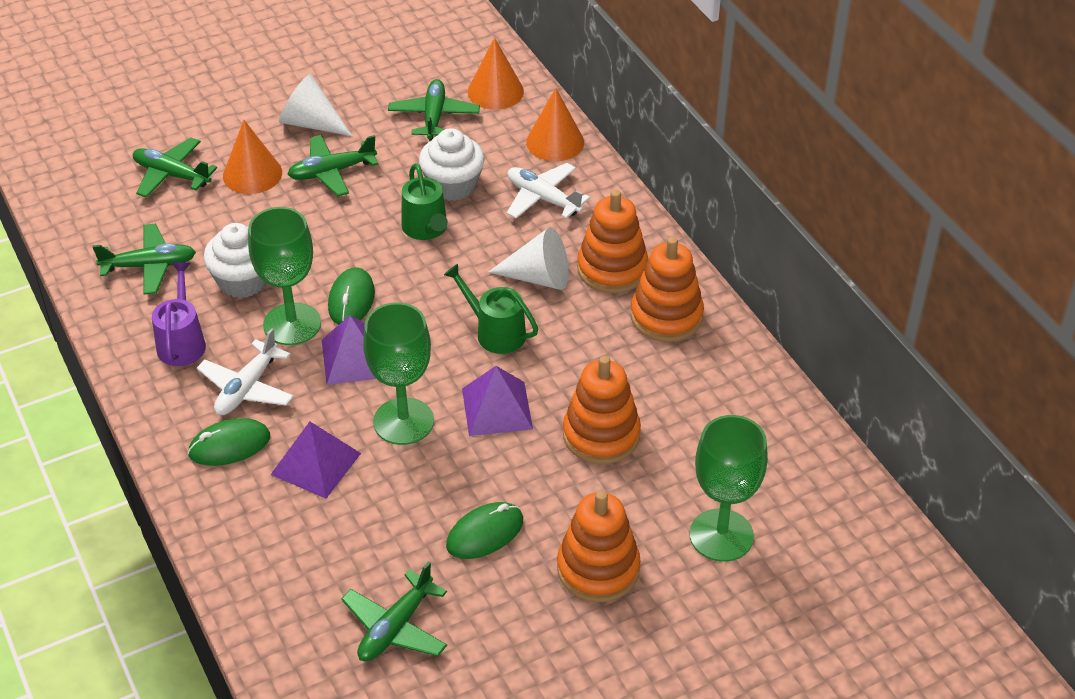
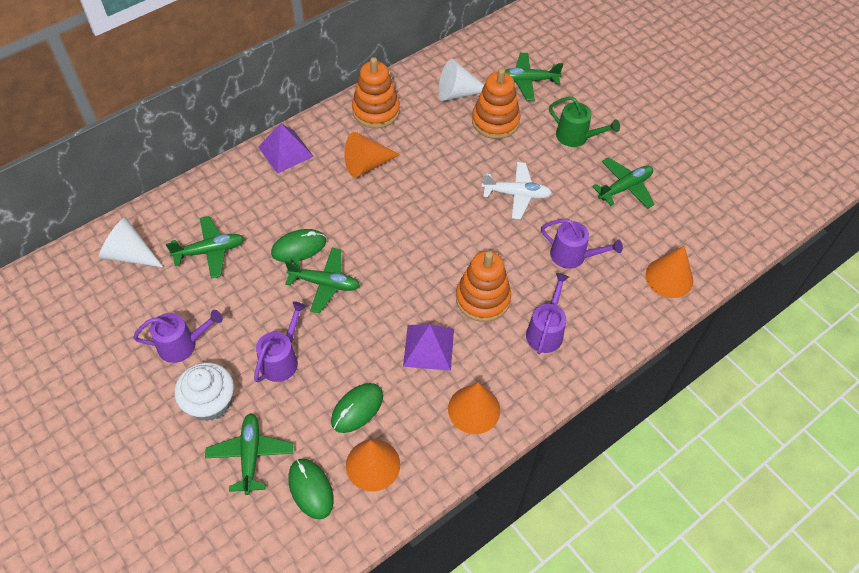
green goblet: [248,207,321,345] [363,302,434,445] [690,415,768,562] = 3 -> none = 0
green watering can: [402,163,448,240] [444,264,538,354] = 2 -> [549,97,620,147] = 1
orange cone: [223,120,282,194] [468,38,524,110] [526,88,584,161] = 3 -> [344,132,400,177] [346,439,400,491] [448,382,500,434] [645,246,693,298] = 4
orange stacking toy: [557,491,641,603] [563,356,641,464] [577,190,648,293] [630,237,704,342] = 4 -> [352,57,400,128] [456,251,511,322] [472,68,520,139] = 3
purple pyramid: [271,421,361,499] [322,315,377,385] [462,366,533,436] = 3 -> [258,123,314,174] [403,324,454,371] = 2
purple watering can: [152,262,206,366] = 1 -> [133,310,223,363] [254,301,306,382] [526,273,569,354] [541,219,623,269] = 4
white cupcake: [203,223,266,298] [419,128,485,201] = 2 -> [174,362,234,421] = 1
white plane: [197,328,294,415] [507,163,590,219] = 2 -> [482,162,552,220] = 1

